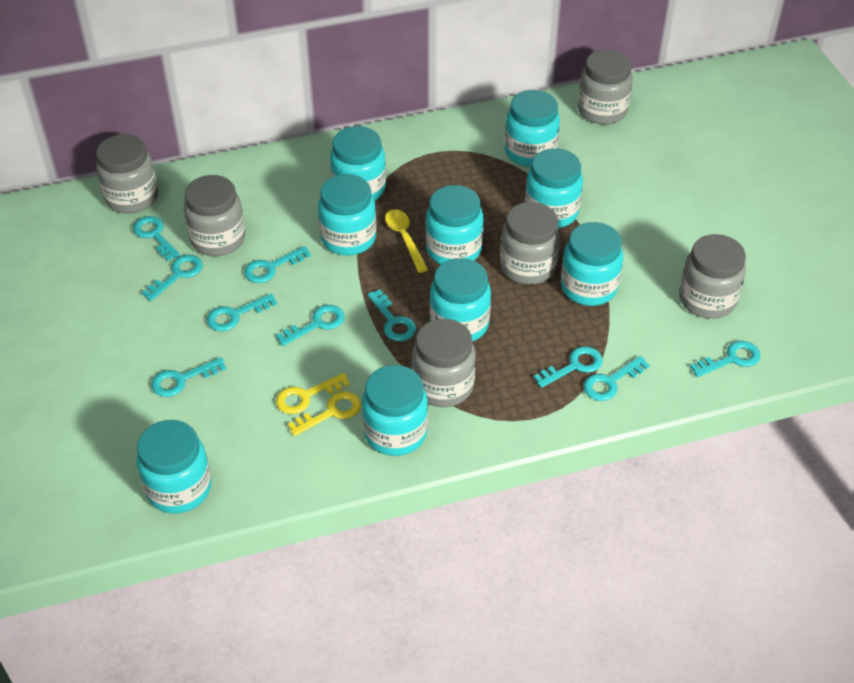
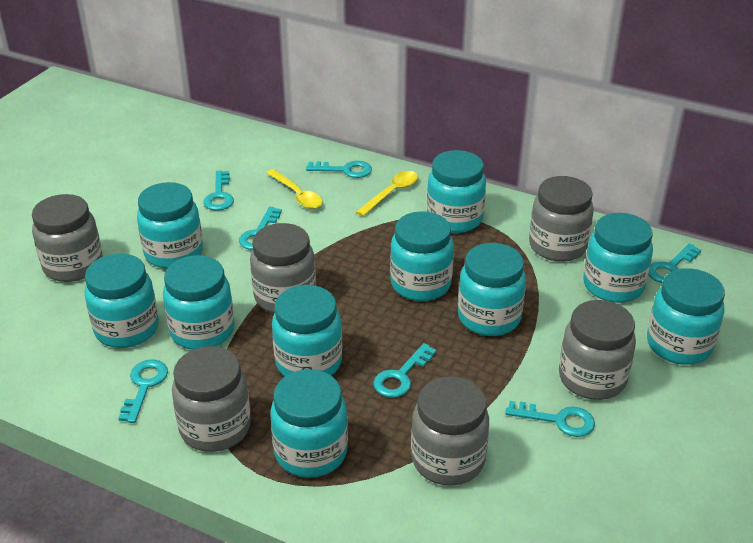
turquoise jar: [137,420,211,513] [318,174,376,255] [330,126,386,201] [362,365,428,456] [426,185,483,264] [430,258,491,342] [505,90,560,167] [525,148,583,228] [561,222,623,306] = 9 -> [85,253,159,348] [137,182,203,269] [163,255,234,350] [270,369,348,478] [272,285,342,376] [390,211,454,301] [427,150,486,233] [458,243,526,336] [583,213,653,303] [647,268,725,365] = 10
turquoise key: [133,216,180,261] [142,255,203,301] [151,357,226,397] [207,293,277,331] [244,246,311,283] [276,305,345,346] [367,290,416,341] [534,346,603,388] [583,356,650,401] [690,341,761,377] = 10 -> [118,359,168,423] [203,171,234,211] [239,207,282,250] [306,161,372,178] [373,343,436,398] [505,401,595,437] [649,243,701,283] = 7
yellow key: [276,373,350,414] [288,391,361,436] = 2 -> none = 0
yellow spoon: [385,209,428,273] = 1 -> [266,169,322,209] [356,171,418,216] = 2

